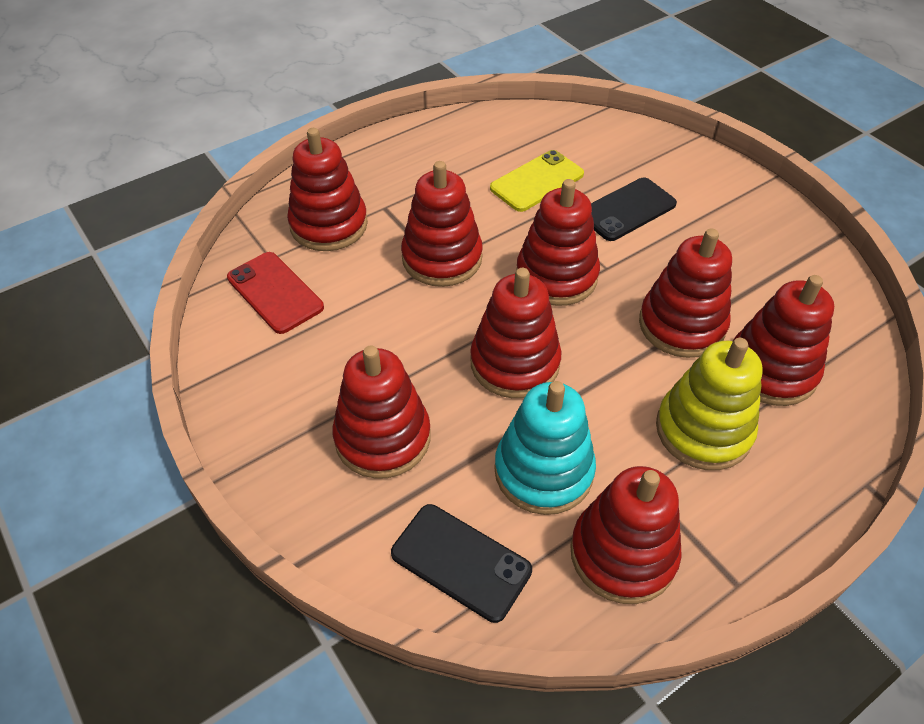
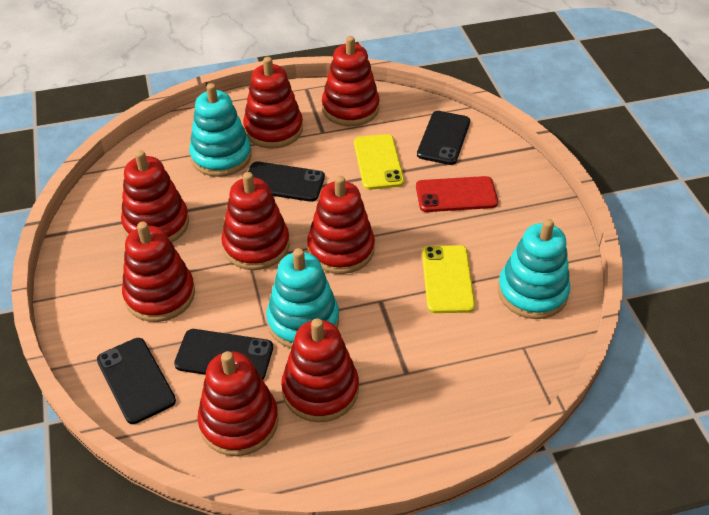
black phone: [391,504,532,623] [591,178,677,241] = 2 -> [97,338,176,424] [174,329,273,380] [248,161,325,202] [417,111,470,165] = 4
turquoise stacking toy: [494,381,596,515] = 1 -> [189,83,252,177] [266,248,339,348] [498,219,570,319] = 3
yellow phone: [490,150,584,212] = 1 -> [354,134,404,190] [422,245,475,313] = 2
yellow stacking toy: [656,338,763,470] = 1 -> none = 0

